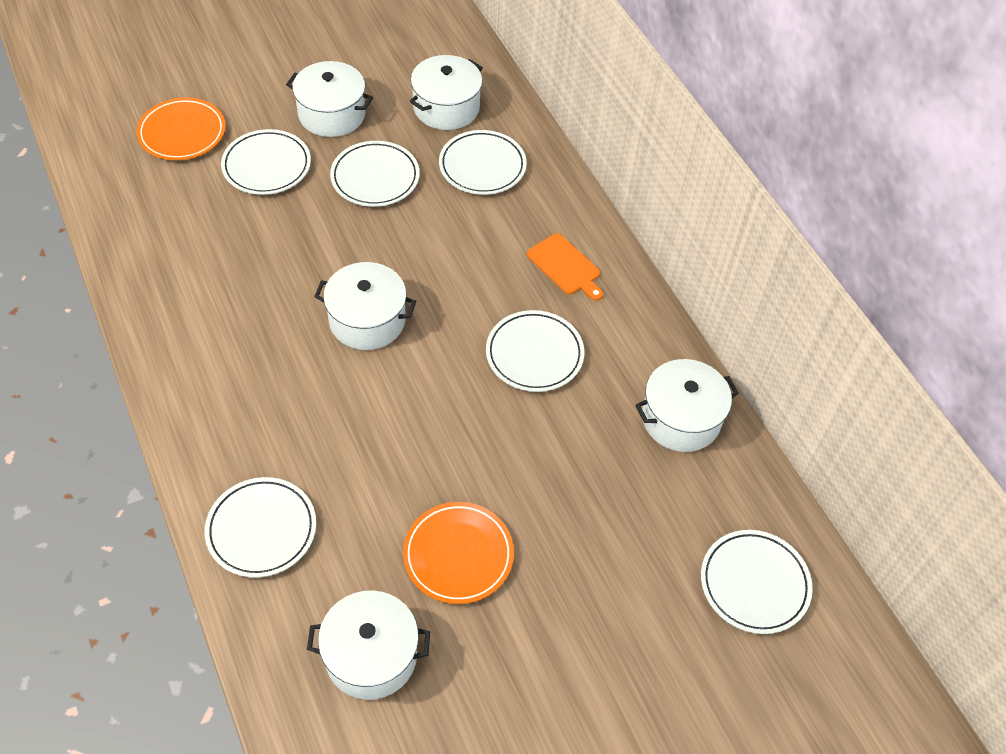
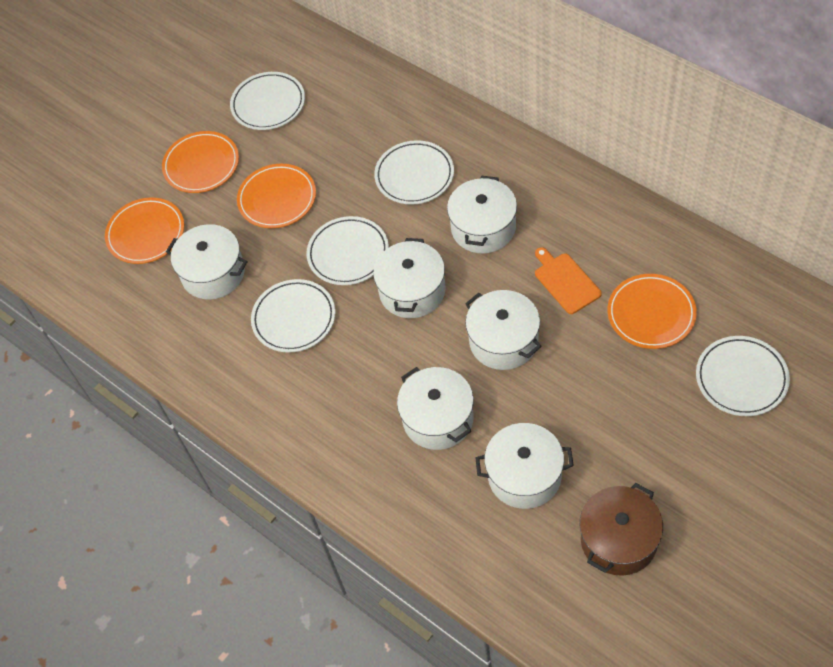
brown pot: none = 0 -> [580,483,663,576] = 1
orange plate: [136,98,226,160] [403,502,514,604] = 2 -> [105,198,184,264] [162,131,239,193] [237,164,316,228] [607,274,697,349] = 4
white plate: [205,477,316,578] [221,129,311,195] [330,141,420,207] [439,130,527,195] [486,310,584,392] [701,530,813,634] = 6 -> [230,72,305,130] [251,279,335,353] [306,216,389,285] [374,140,454,205] [696,336,790,416] = 5
white pot: [286,61,373,137] [307,590,430,700] [314,262,416,350] [410,55,482,130] [635,359,739,452] = 5 -> [166,224,248,300] [373,238,445,318] [397,367,474,450] [447,176,517,254] [465,290,542,370] [475,423,574,509] = 6

